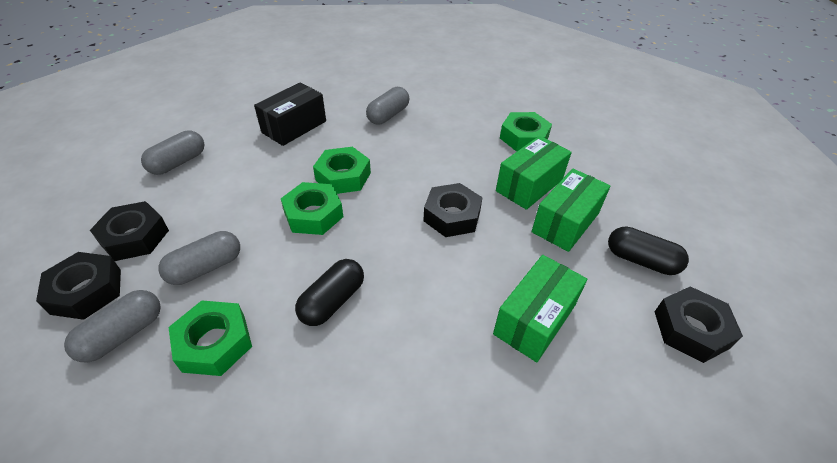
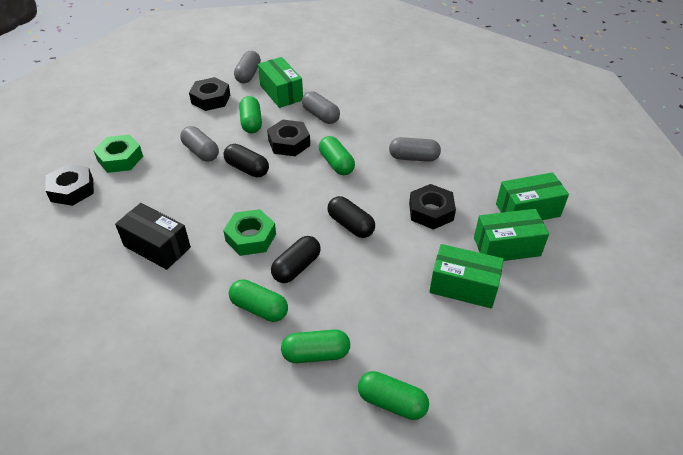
black capsule: [295,259,364,326] [608,226,689,275] = 2 -> [224,144,269,178] [271,236,321,283] [328,196,375,238] = 3
green box: [493,255,587,362] [496,136,572,210] [531,169,610,252] = 3 -> [258,57,303,108] [429,244,504,308] [474,209,549,261] [496,172,569,220] = 4
green capsule: none = 0 -> [229,279,288,322] [239,96,262,134] [281,329,350,363] [319,136,355,175] [358,371,429,420] = 5
green nut: [168,300,252,376] [281,182,343,235] [313,147,371,194] [500,112,552,151] = 4 -> [93,135,143,173] [223,209,276,256] = 2

